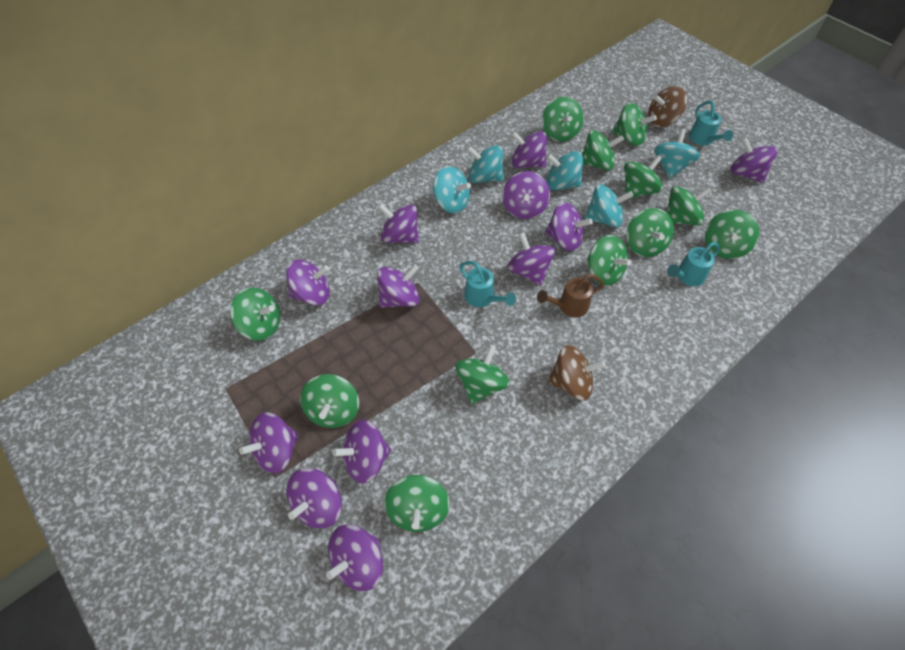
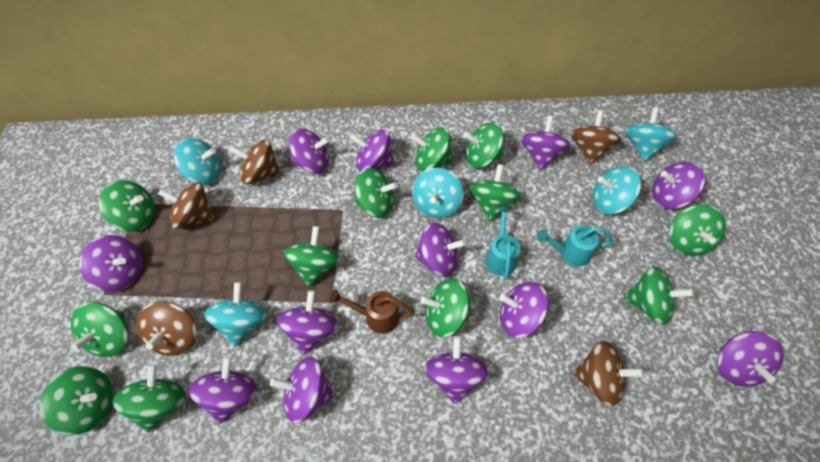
brown spinning top: [547,345,606,400] [648,86,687,127] = 2 -> [136,301,197,356] [158,182,215,229] [230,140,281,184] [571,110,621,164] [572,341,644,407] = 5
turquoise watering can: [459,261,516,307] [667,242,720,286] [689,101,733,145] = 3 -> [485,205,520,280] [537,226,613,267] = 2

